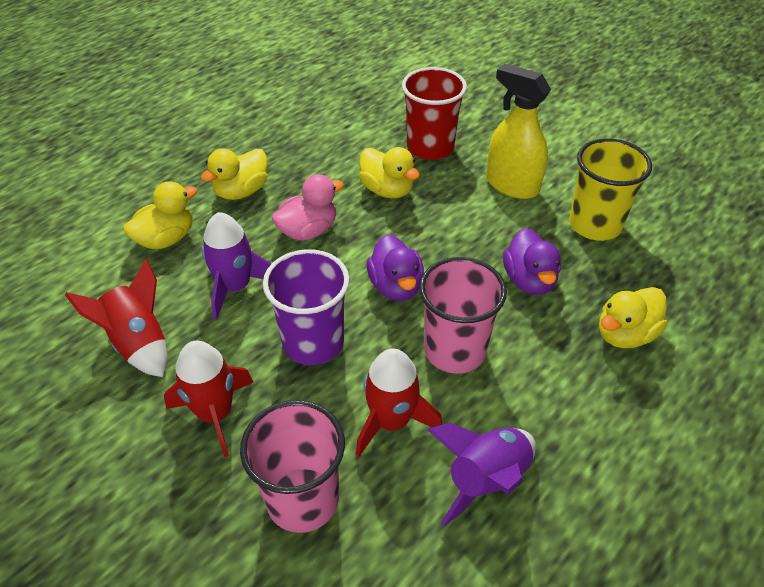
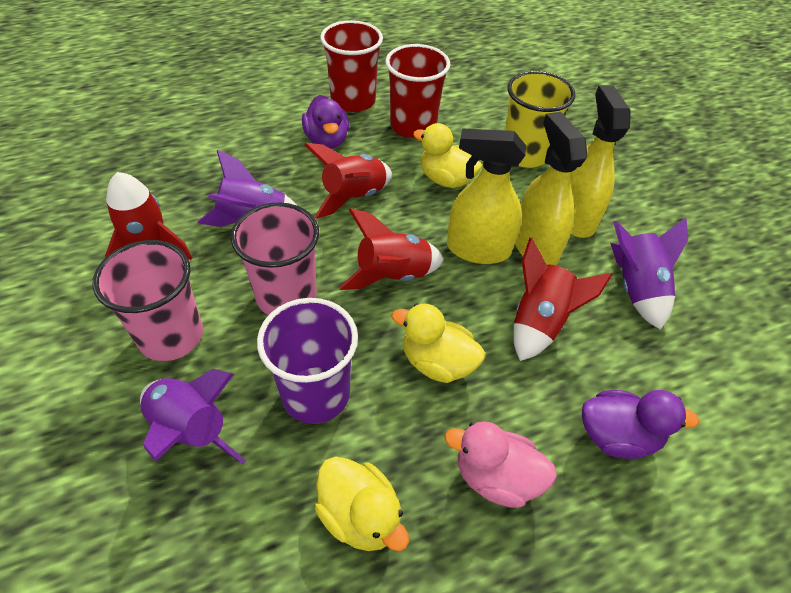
purple rocket: [202,212,271,320] [428,423,536,527] = 2 -> [140,369,246,464] [197,150,298,227] [610,218,688,330] = 3
red cup: [402,67,467,160] = 1 -> [320,20,383,112] [385,44,450,138] = 2
red rocket: [64,259,167,377] [164,341,253,457] [356,348,442,457] = 3 -> [105,172,192,260] [304,143,392,219] [339,208,443,290] [513,238,613,361] = 4
yellow duck: [123,181,197,250] [201,148,268,200] [359,147,420,198] [599,287,667,348] = 4 -> [315,457,409,551] [391,304,485,383] [413,123,482,188] = 3
yellow spray bottle: [486,64,551,199] = 1 -> [447,128,526,264] [515,112,588,265] [571,85,631,238] = 3

